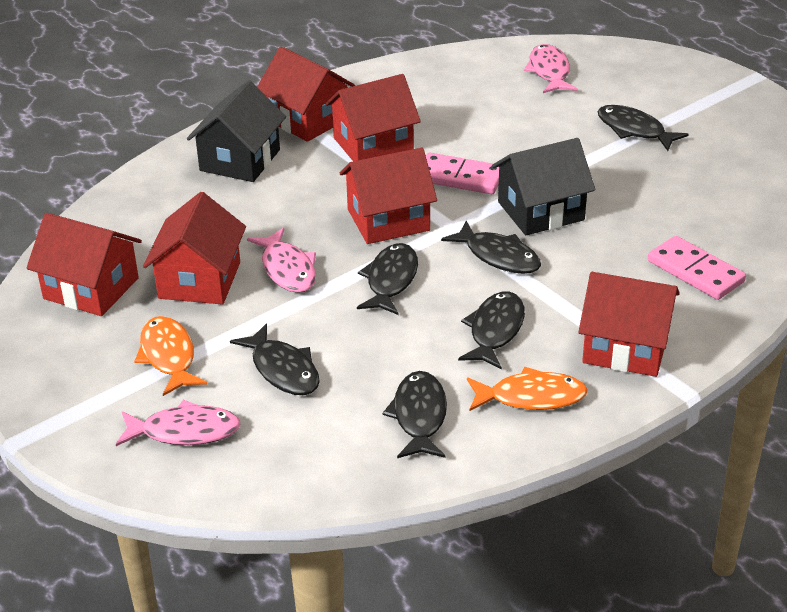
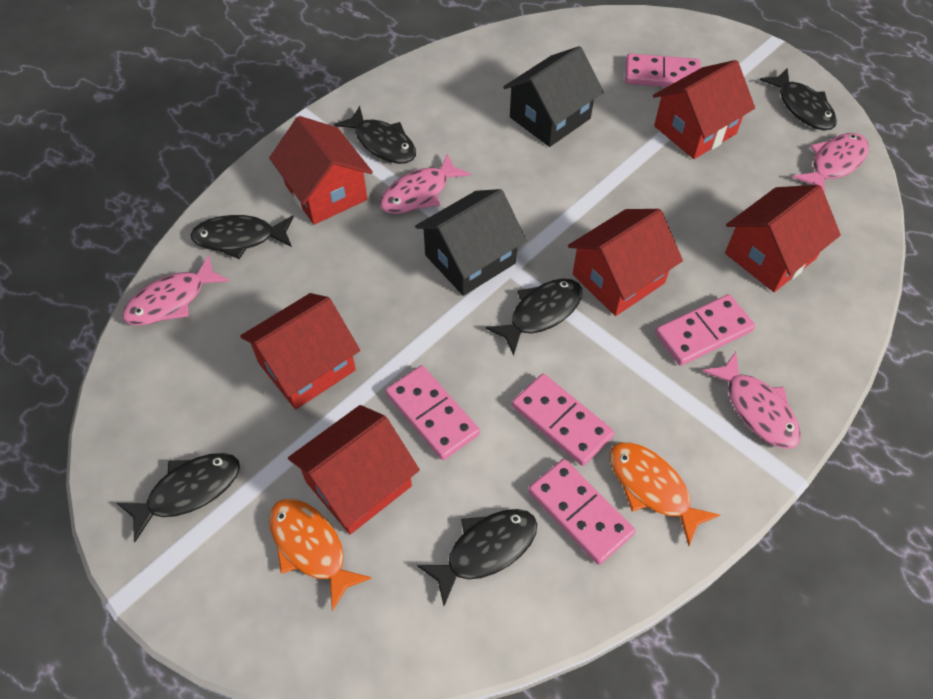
pink domino: [426,152,499,194] [648,236,746,300] = 2 -> [385,365,480,460] [512,374,614,466] [528,459,635,565] [625,53,701,87] [655,294,755,366] = 5
pink fish: [116,400,241,446] [247,228,316,293] [524,44,578,93] = 3 -> [122,255,230,326] [380,153,471,214] [702,352,801,449] [792,133,869,194] = 4

